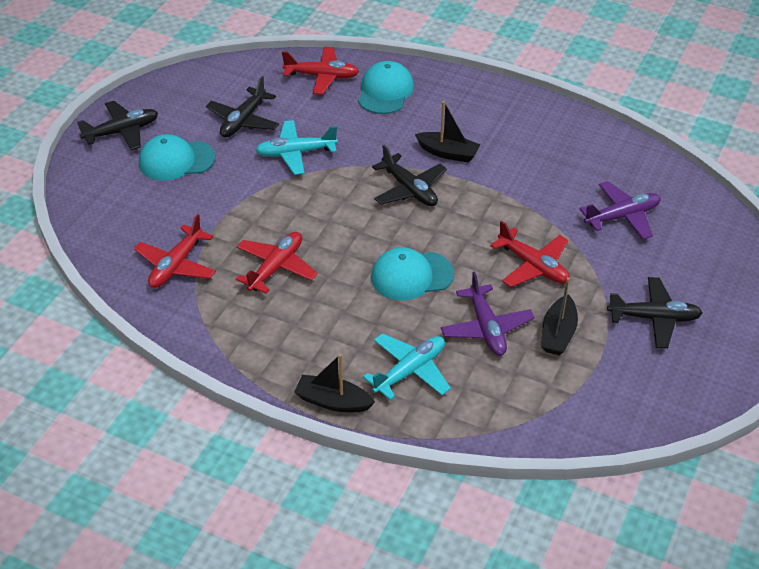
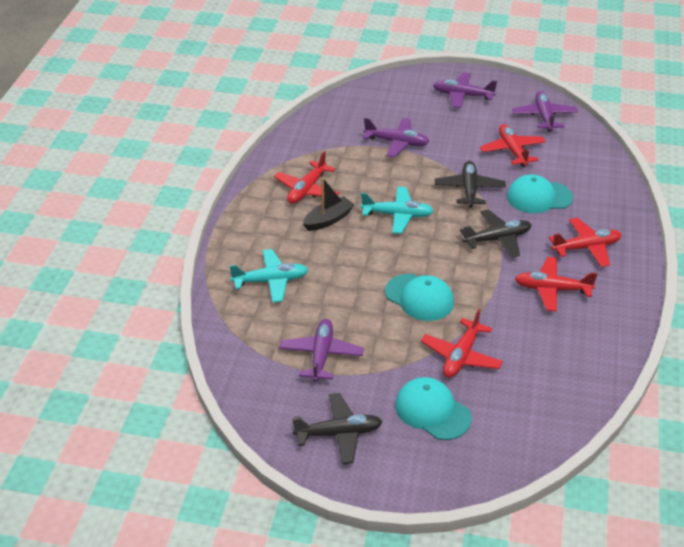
black boat: [294,354,375,412] [415,101,480,163] [541,277,578,355] = 3 -> [303,178,355,231] = 1
black plane: [77,101,158,150] [206,76,279,137] [372,144,447,206] [607,277,703,348] = 4 -> [292,393,382,464] [435,161,506,208] [460,209,531,258] = 3
purple plane: [441,272,535,356] [579,181,661,240] = 2 -> [280,319,364,382] [363,118,429,158] [433,73,497,108] [512,91,578,132] = 4
red plane: [134,214,216,288] [236,232,318,294] [282,47,359,95] [490,221,570,287] = 4 -> [274,151,339,204] [421,309,503,378] [480,124,546,167] [515,257,598,312] [549,218,622,267] = 5

